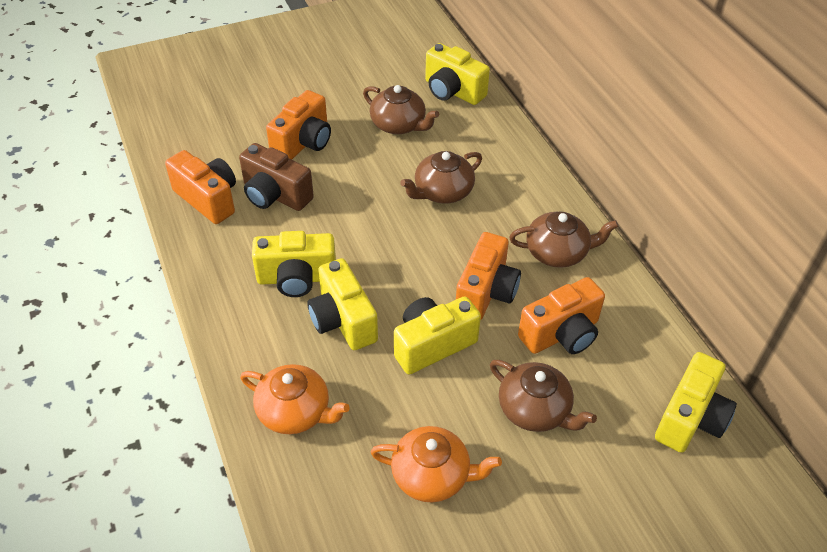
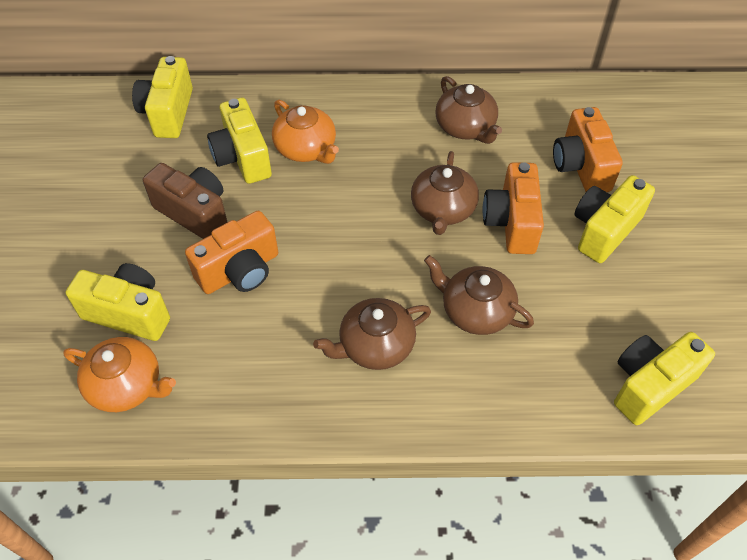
orange camera: [165,150,236,224] [266,90,331,160] [456,232,521,321] [518,277,605,354] = 4 -> [185,211,278,294] [483,162,544,254] [553,107,623,192] = 3

